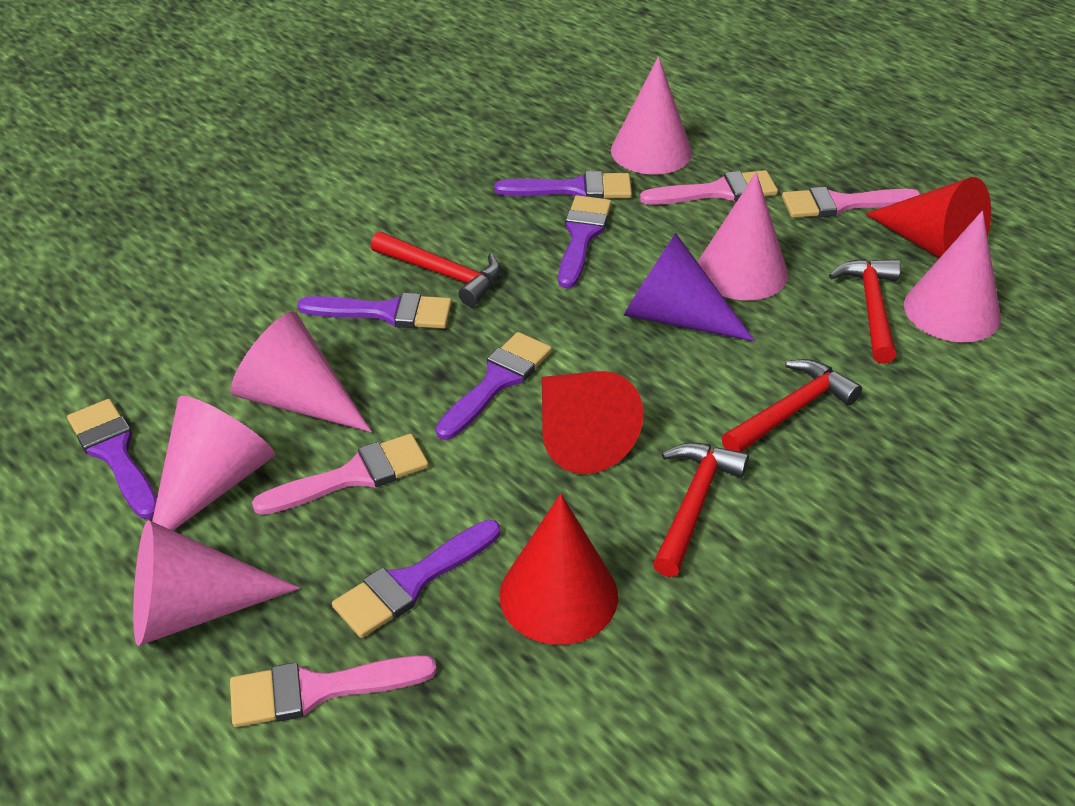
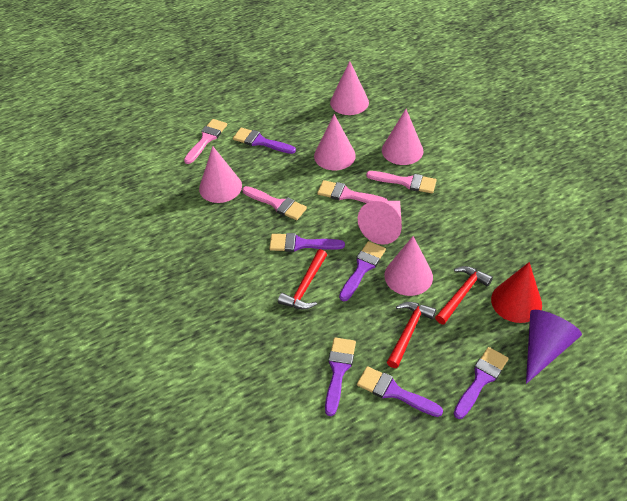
red cone: [500,494,618,645] [542,371,644,474] [866,177,991,258] = 3 -> [491,262,542,323] = 1
red hammer: [371,232,501,306] [653,443,749,577] [722,359,862,452] [829,259,901,364] = 4 -> [278,249,327,310] [387,302,436,368] [435,266,493,324] = 3

